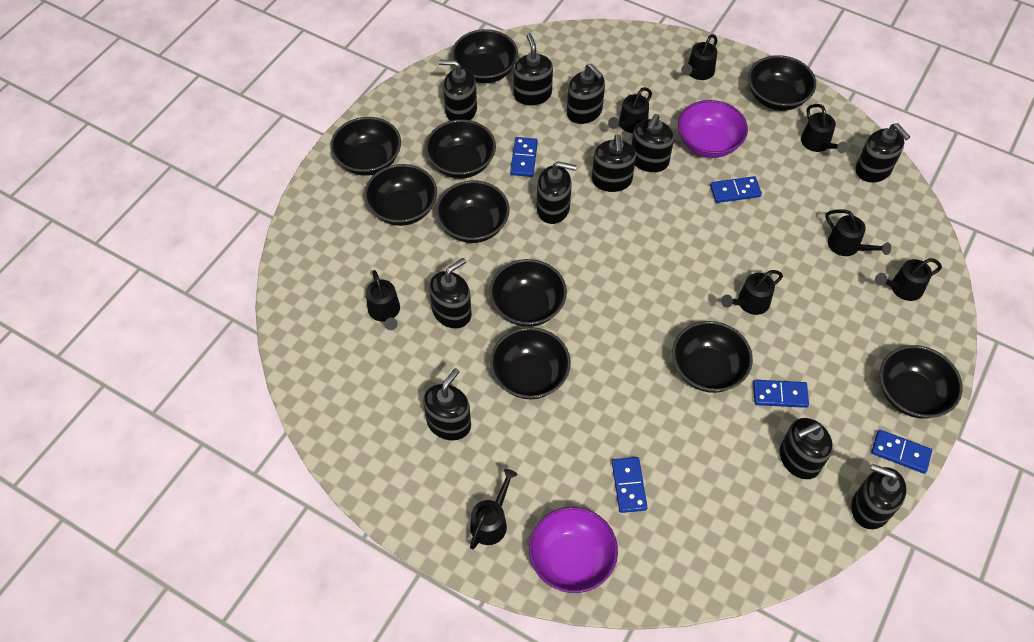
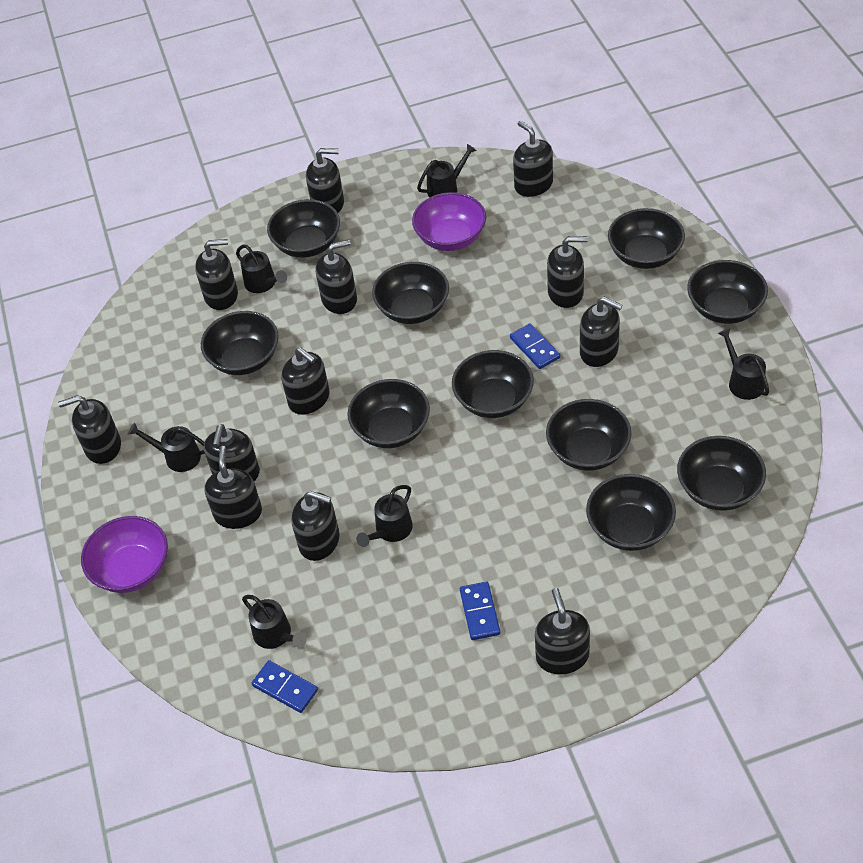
black soap dispenser: [423,368,471,441] [429,258,472,329] [439,60,477,121] [513,33,553,106] [536,161,577,224] [567,64,605,124] [592,134,636,192] [631,114,674,173] [780,418,833,479] [851,464,907,529] [855,123,910,183] = 11 -> [58,395,121,464] [195,239,238,310] [204,424,260,481] [204,446,262,529] [281,347,330,415] [291,491,340,561] [306,148,344,213] [315,240,357,314] [513,121,553,197] [535,588,590,675] [547,236,588,308] [580,297,622,367] = 12
black watering can: [366,270,400,330] [470,469,517,550] [608,87,652,133] [681,34,718,80] [721,270,783,315] [801,104,848,153] [825,210,891,256] [875,258,942,301] = 8 -> [128,423,205,472] [236,245,287,293] [242,595,307,649] [356,485,413,547] [417,144,477,197] [718,328,769,400] = 6
blue domino: [510,137,538,177] [612,457,648,513] [710,176,762,203] [753,380,809,408] [871,430,932,474] = 5 -> [252,660,318,713] [460,582,500,640] [510,323,560,369] = 3

